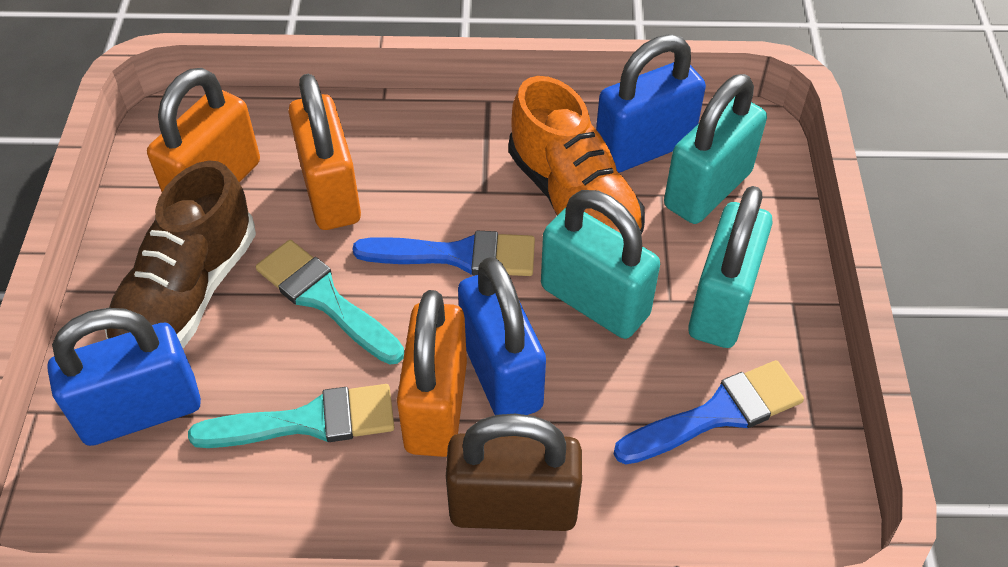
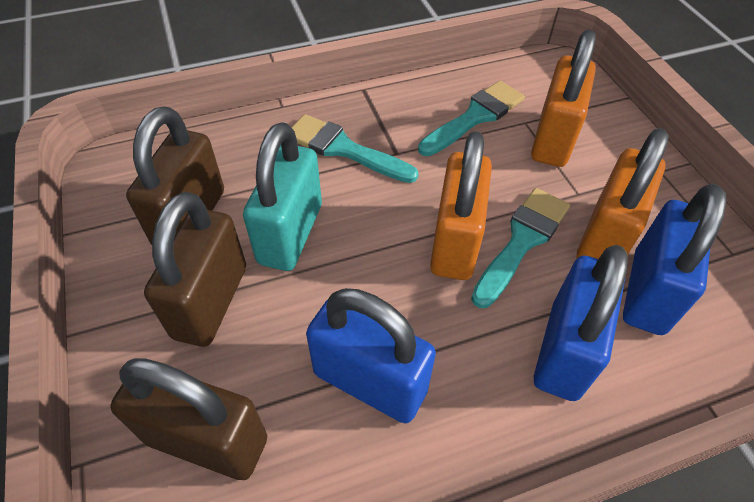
blue brush: [352,231,535,276] [614,360,804,464] = 2 -> none = 0
brown padlock: [446,414,582,531] = 1 -> [110,358,267,480] [126,106,224,245] [144,192,246,347] = 3
brown shoe: [105,160,256,348] = 1 -> none = 0
orange shoe: [509,76,645,235] = 1 -> none = 0
turquoise brush: [188,384,394,448] [256,240,404,365] = 2 -> [291,114,419,183] [418,81,525,156] [471,188,570,308] = 3
turquoise padlock: [541,190,660,339] [664,74,767,224] [688,186,773,348] = 3 -> [243,122,322,271] = 1

